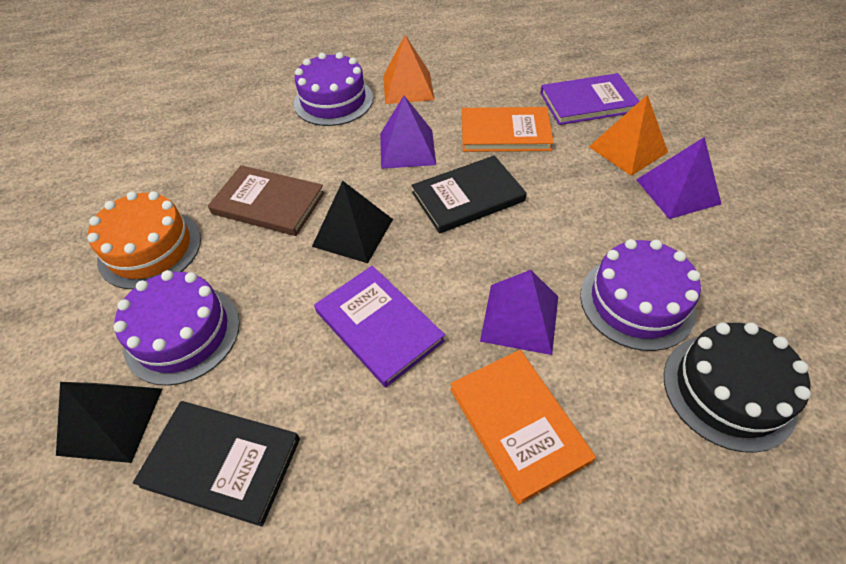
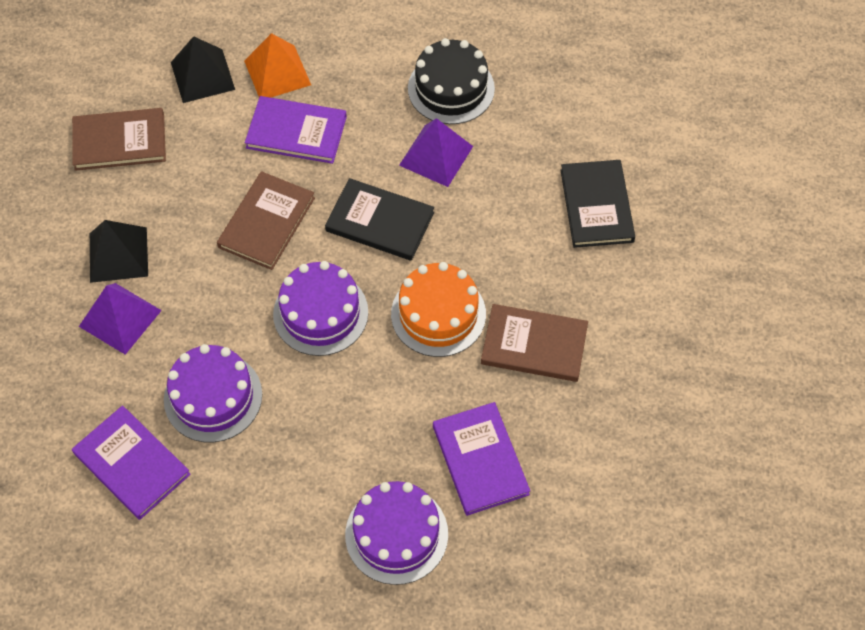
brown book: [208,165,325,236] = 1 -> [72,108,166,171] [217,171,315,270] [481,304,588,382] = 3
orange book: [450,350,596,505] [462,107,554,152] = 2 -> none = 0
orange pyramid: [383,35,434,104] [589,95,668,176] = 2 -> [244,33,311,98] = 1
purple book: [314,266,445,388] [540,73,640,125] = 2 -> [72,405,191,520] [245,96,347,164] [433,402,530,516] = 3
purple pyramid: [380,96,436,169] [480,270,558,355] [636,137,721,219] = 3 -> [79,283,162,355] [399,118,473,187] = 2

